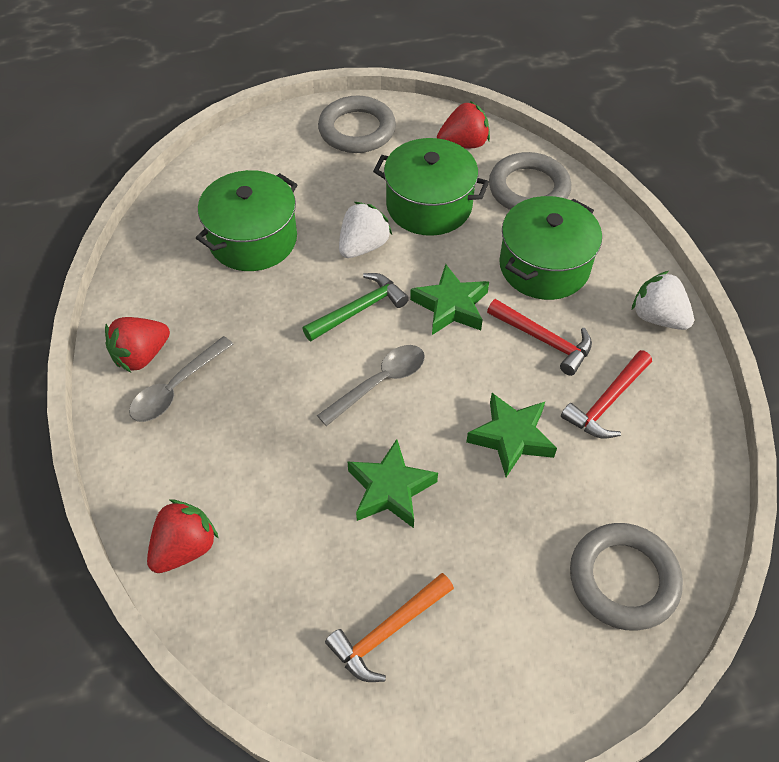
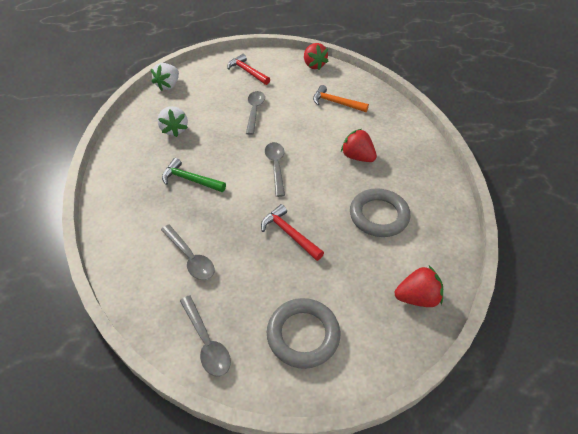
green pot: [196,170,297,271] [373,138,489,236] [499,196,602,300] = 3 -> none = 0
green star: [348,439,438,528] [410,264,489,335] [466,393,557,477] = 3 -> none = 0
grey ring: [318,96,396,153] [489,152,571,210] [570,523,683,631] = 3 -> [267,298,340,369] [350,189,410,237] = 2
grey spoon: [129,336,234,422] [317,345,425,426] = 2 -> [161,224,215,280] [180,295,231,377] [246,91,265,135] [265,142,285,197] = 4

